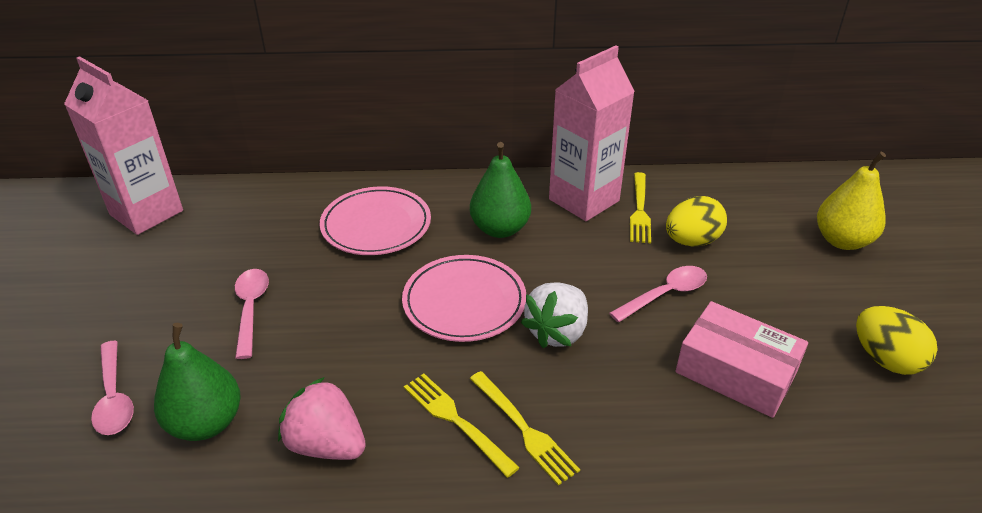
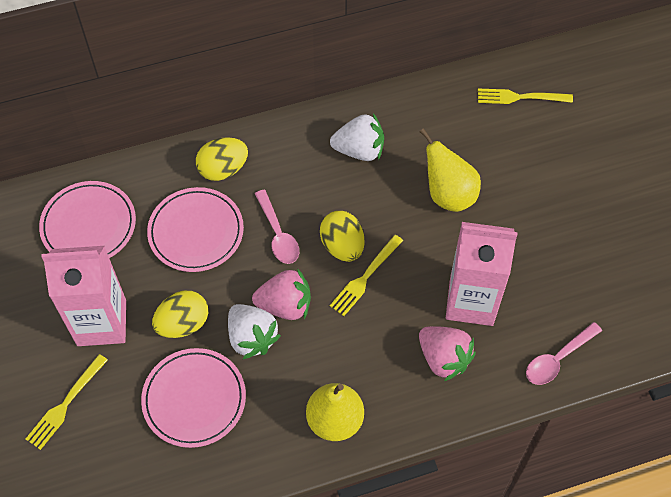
green pear: [154,323,241,441] [470,142,531,238] = 2 -> none = 0
pink box: [676,301,808,418] = 1 -> none = 0
pink plate: [320,186,431,255] [402,255,526,342] = 2 -> [39,181,136,258] [141,348,246,448] [147,187,244,272] = 3
pink spoon: [91,340,134,435] [235,269,269,359] [609,266,707,322] = 3 -> [255,190,299,264] [526,322,602,385] = 2
pink strawberry: [278,377,366,460] = 1 -> [252,269,311,320] [419,326,476,381] = 2
white strawberry: [521,282,588,348] = 1 -> [228,304,281,359] [330,114,384,161] = 2
yellow egg: [666,196,727,247] [856,306,938,375] = 2 -> [152,291,208,338] [196,137,248,181] [320,211,365,262] = 3
yellow pear: [817,152,886,250] = 1 -> [306,383,364,441] [420,128,481,212] = 2

